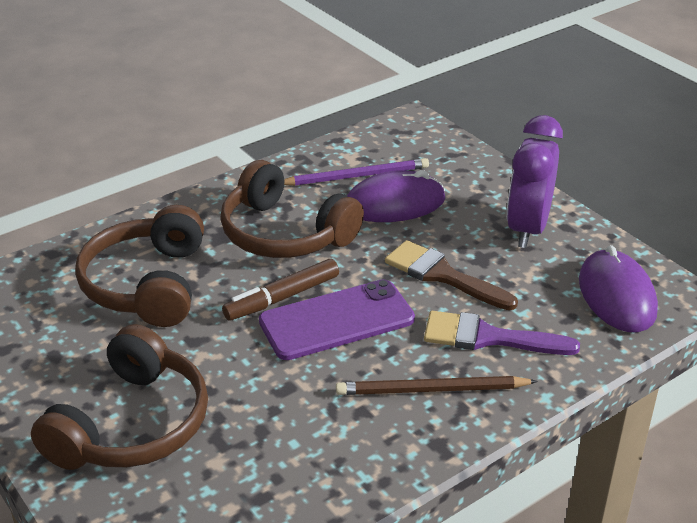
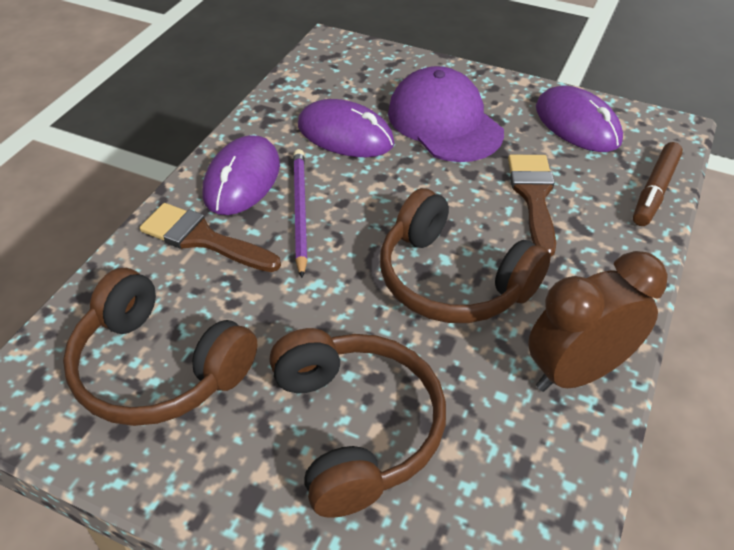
brown brush: [385,240,518,310] = 1 -> [140,203,281,272] [508,155,556,256] = 2
brown clock: none = 0 -> [528,251,668,392] = 1
brown pencil: [336,376,538,395] = 1 -> none = 0
purple brush: [424,311,580,355] = 1 -> none = 0
purple cap: none = 0 -> [388,66,504,162] = 1
purple clock: [507,115,563,248] = 1 -> none = 0
purple mouse: [347,170,446,222] [579,245,658,333] = 2 -> [203,135,280,215] [298,99,394,157] [536,86,623,152] = 3
purple phone: [259,279,415,360] = 1 -> none = 0

